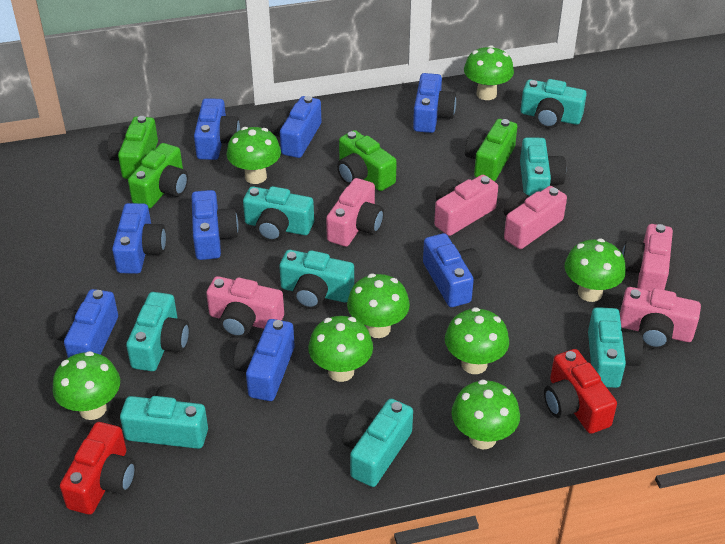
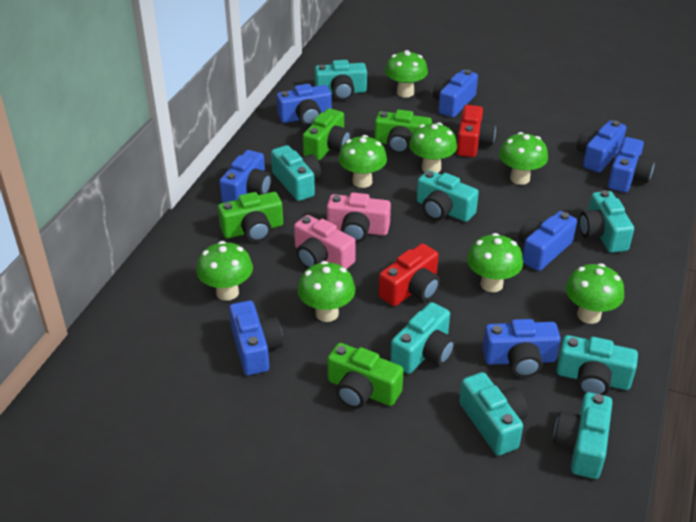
pink camera: [206,276,284,338] [326,178,384,247] [434,175,498,236] [504,186,567,249] [620,287,701,349] [622,224,673,291] = 6 -> [294,215,356,269] [327,193,391,243] = 2

